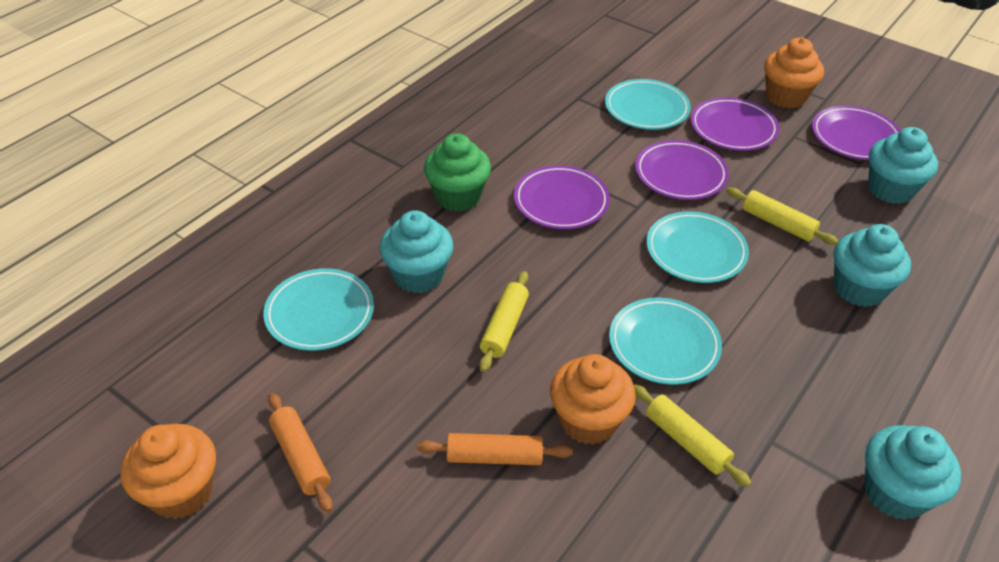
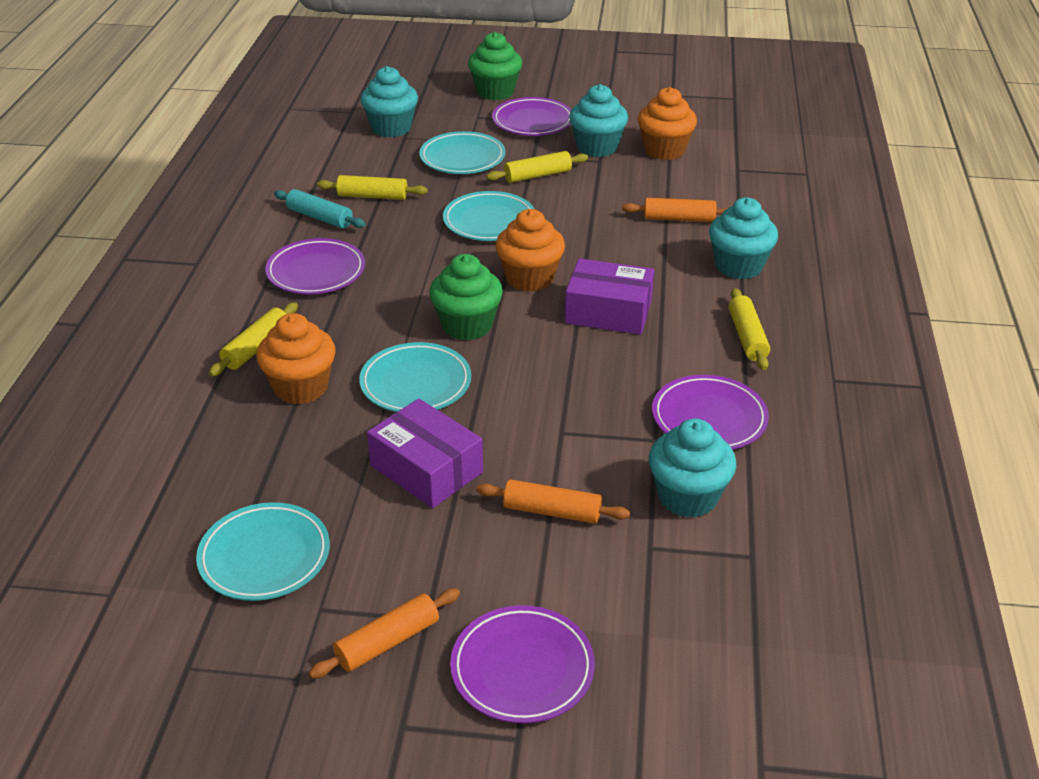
green cupcake: [424,133,491,212] = 1 -> [429,254,503,340] [468,32,522,100] = 2
orange rolling pin: [268,393,333,513] [417,433,573,465] = 2 -> [309,588,460,679] [476,480,630,524] [622,198,730,222] = 3
purple box: none = 0 -> [367,399,483,508] [565,258,654,335] = 2
turquoise rolling pin: none = 0 -> [274,189,366,229] = 1
yellow rolling pin: [479,271,529,372] [634,385,751,487] [726,188,838,245] = 3 -> [209,302,298,376] [317,175,428,200] [486,151,588,183] [729,288,770,370] = 4

